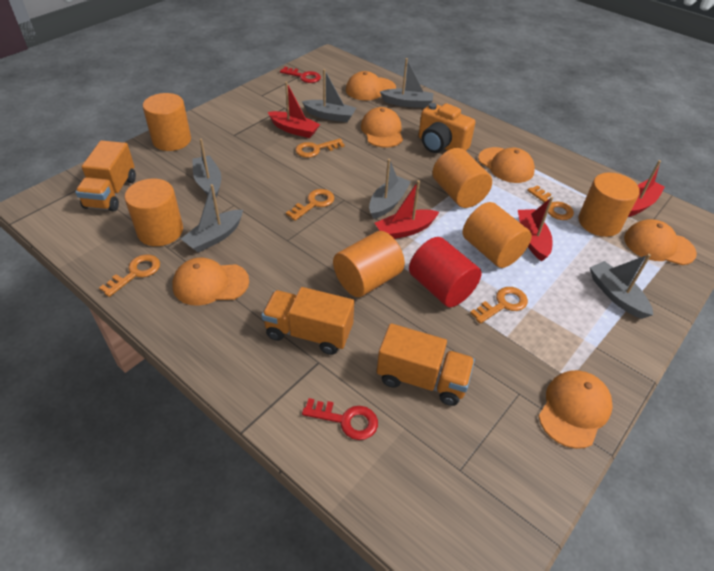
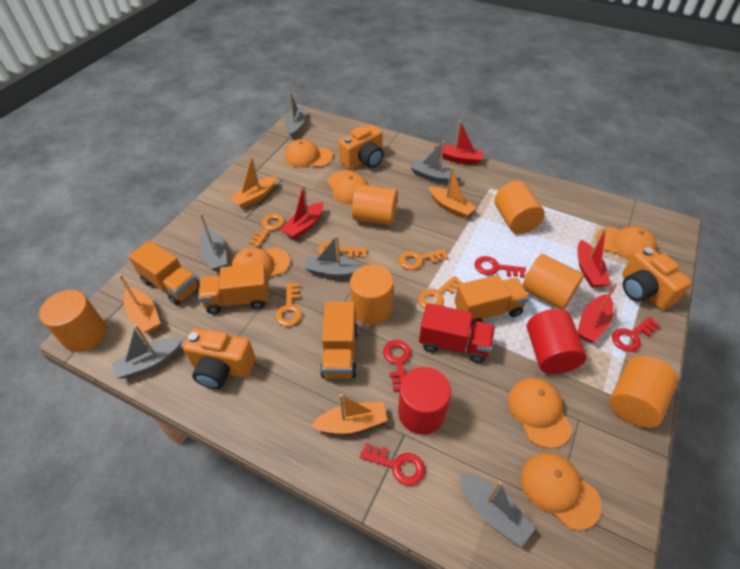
orange boat: none = 0 -> [119,275,160,333] [230,157,277,208] [311,394,388,434] [429,167,477,219] = 4
orange camera: [419,103,475,153] = 1 -> [183,328,256,389] [339,125,384,170] [622,246,692,310] = 3
orange truck: [75,140,136,212] [262,287,354,355] [377,323,475,406] = 3 -> [128,240,200,305] [198,263,269,314] [320,302,358,379] [454,275,529,327] = 4
red cylinder: [409,237,482,307] = 1 -> [398,367,451,435] [527,309,587,374] = 2
red key: [280,67,321,83] [302,398,378,440] = 2 -> [360,443,425,486] [383,340,411,391] [475,256,526,278] [612,317,660,352] = 4
red truck: none = 0 -> [419,303,495,363] = 1

